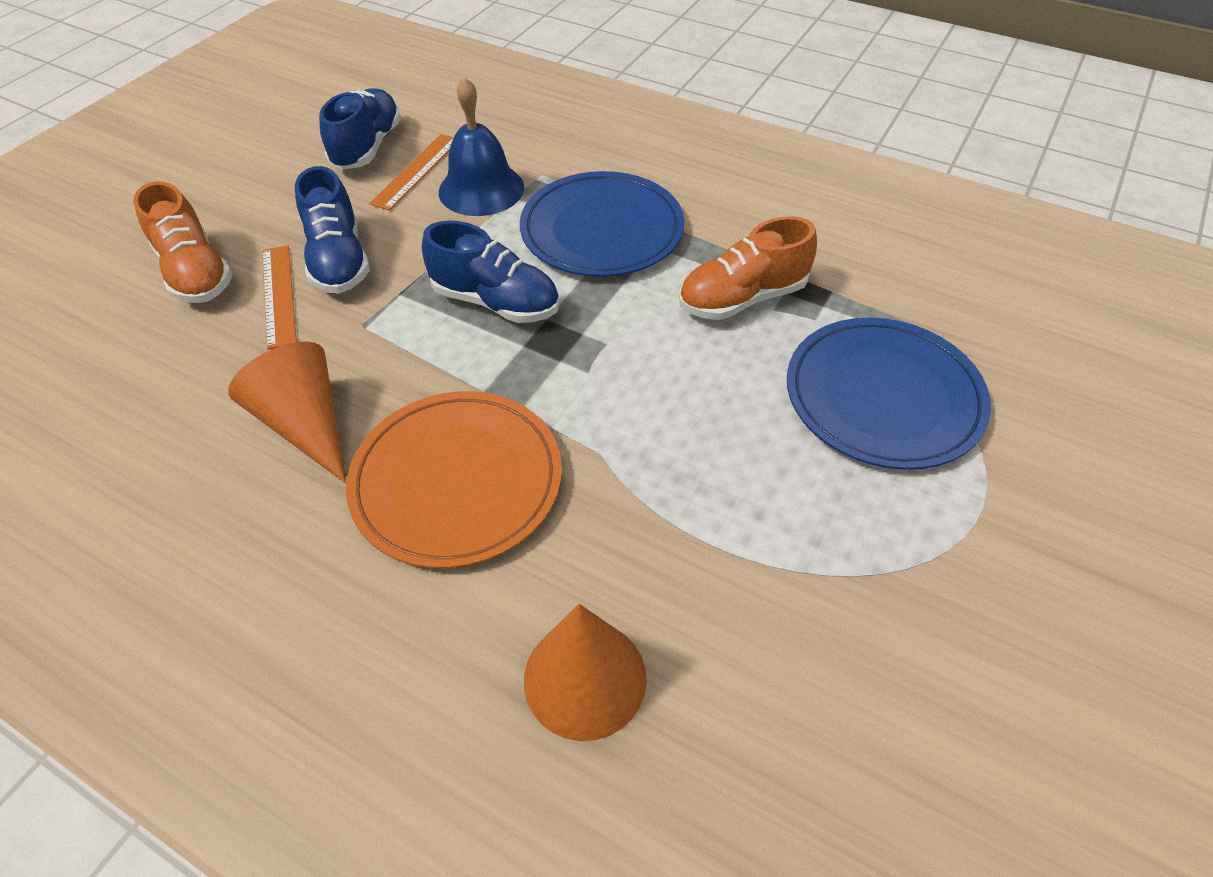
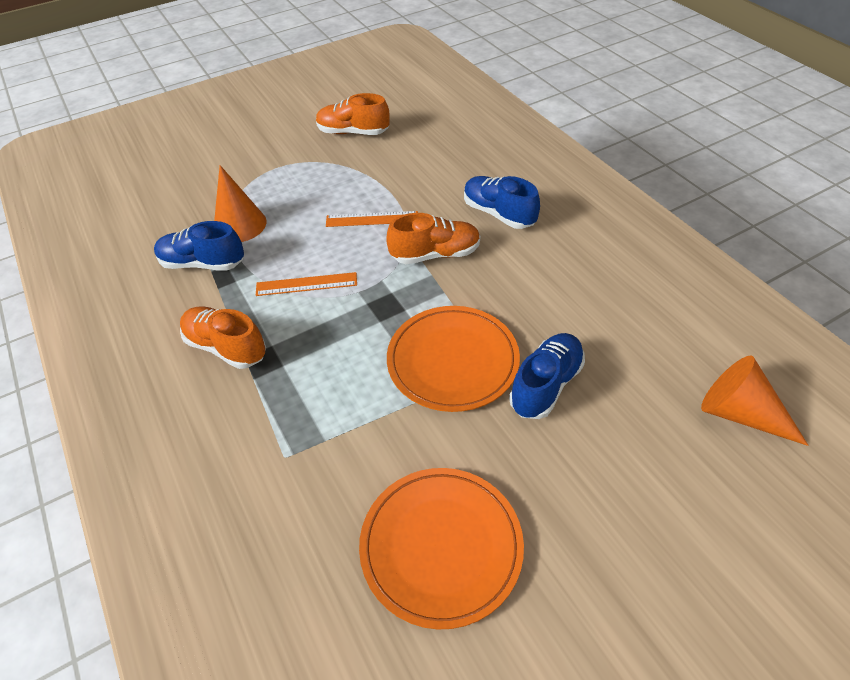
blue bell: [439,77,524,216] = 1 -> none = 0
blue plate: [520,171,685,277] [787,318,991,470] = 2 -> none = 0
orange plate: [346,391,562,568] = 1 -> [359,468,524,629] [387,306,520,412] = 2
orange shoe: [133,181,233,303] [679,216,817,320] = 2 -> [180,306,266,369] [316,93,390,135] [386,213,480,264] = 3

